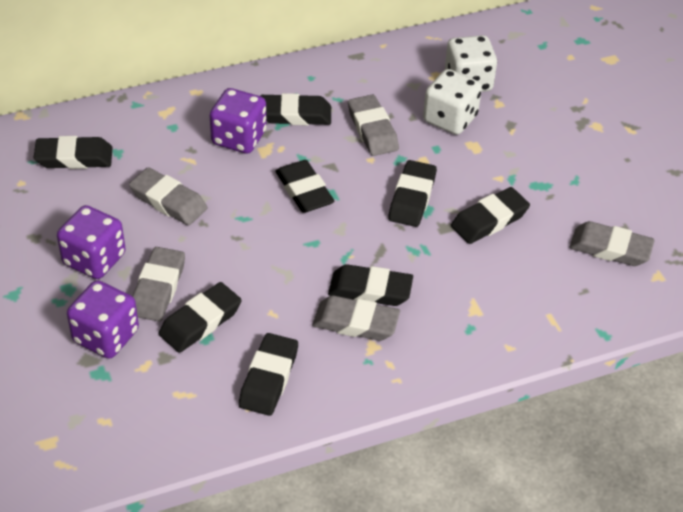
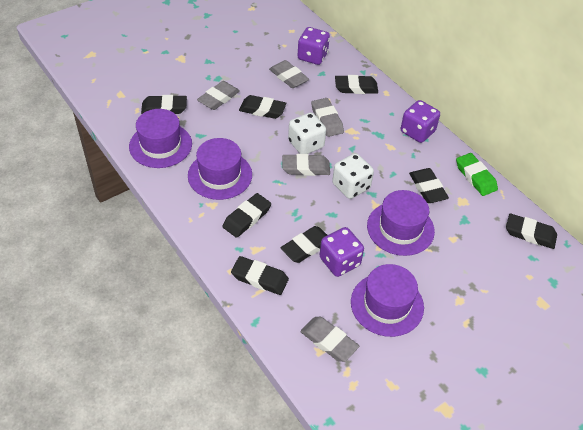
green eraser: none = 0 -> [456,153,498,196] = 1
purple hat: none = 0 -> [129,109,192,168] [188,138,252,200] [351,264,424,337] [367,190,435,256] = 4

